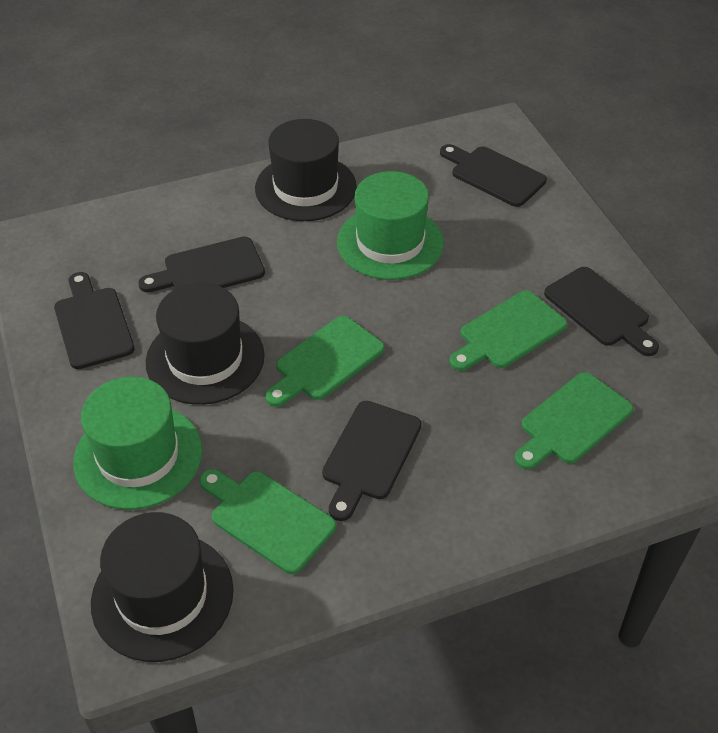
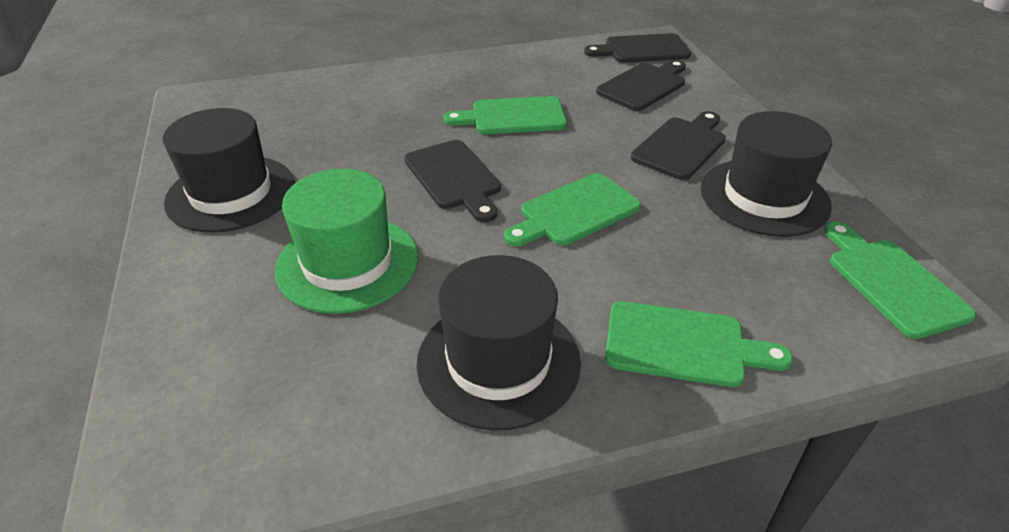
black cutting board: [54,272,135,369] [138,237,265,293] [322,401,421,521] [440,144,547,207] [544,267,659,356] = 5 -> [404,140,501,222] [584,33,691,63] [596,60,686,111] [631,111,726,180] = 4
green hat: [73,377,202,510] [337,171,444,280] = 2 -> [275,169,418,314] = 1

